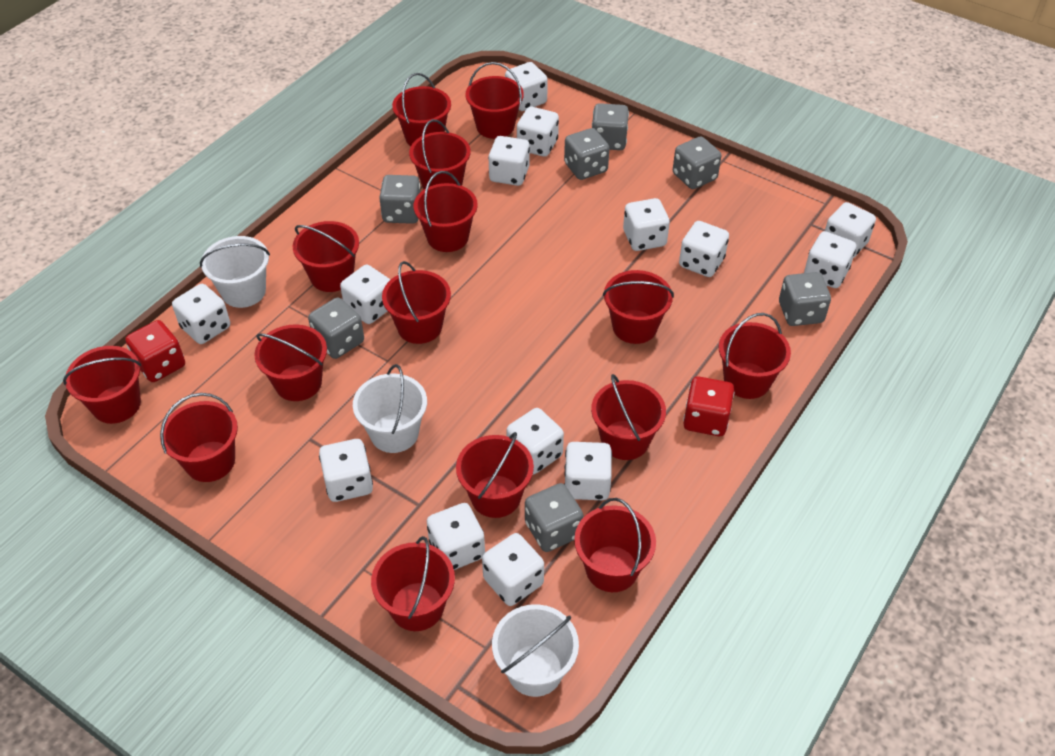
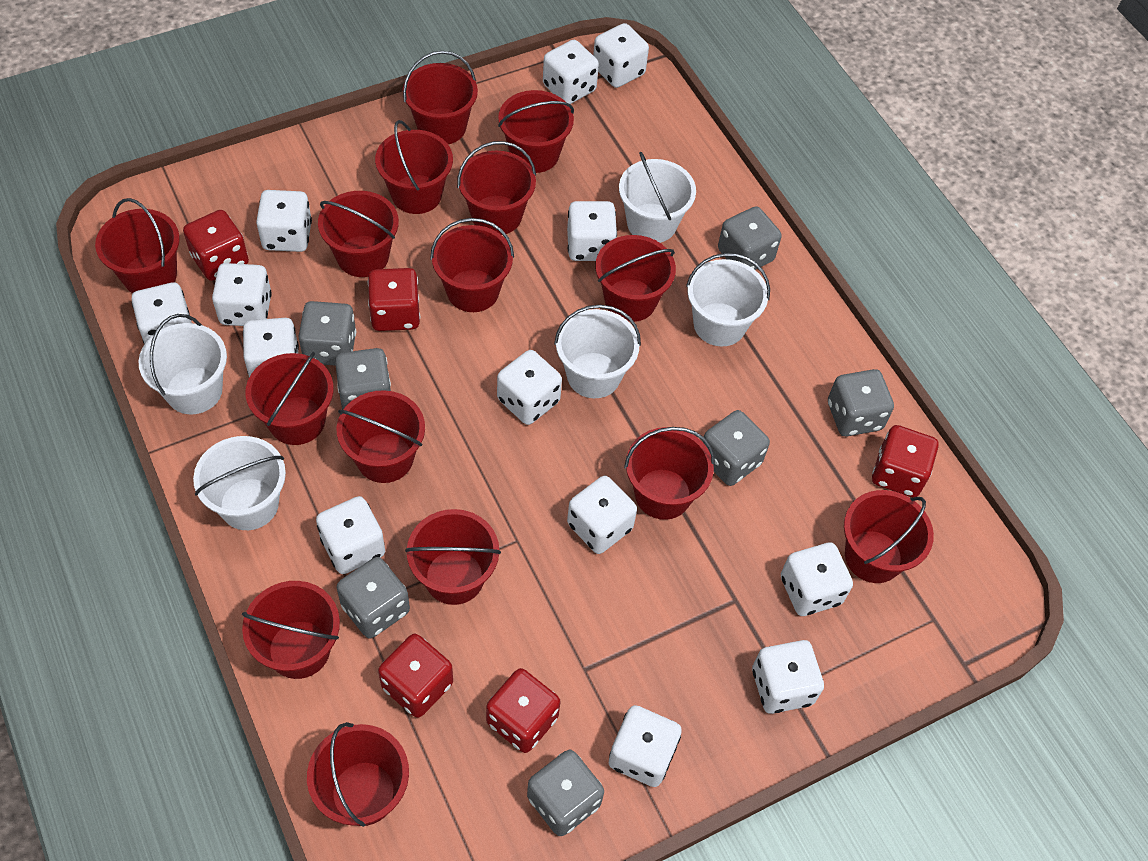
red dice: [125,320,185,382] [683,376,734,436] = 2 -> [183,210,249,281] [368,268,420,331] [378,634,453,718] [486,668,560,753] [872,425,939,497] = 5
white bucket: [200,236,270,308] [353,364,427,453] [492,604,579,697] = 3 -> [139,314,227,414] [193,436,286,530] [554,305,641,398] [619,152,696,243] [686,253,770,346] = 5
white dice: [172,284,230,344] [319,439,373,502] [340,265,390,324] [427,503,485,570] [482,533,544,606] [488,136,530,186] [505,62,548,111] [506,408,564,474] [517,107,559,157] [564,442,612,500] [623,198,670,251] [679,221,729,277] [804,231,856,288] [825,202,876,258] = 14 -> [131,282,192,344] [212,263,272,326] [243,318,299,377] [256,190,312,252] [316,496,385,574] [497,350,562,425] [543,40,599,104] [567,201,617,261] [567,476,637,554] [593,23,649,88] [609,705,682,787] [752,640,824,714] [781,542,853,616] = 13

